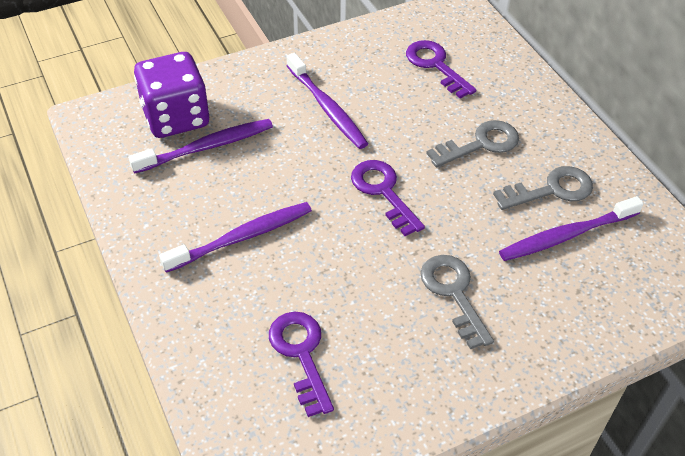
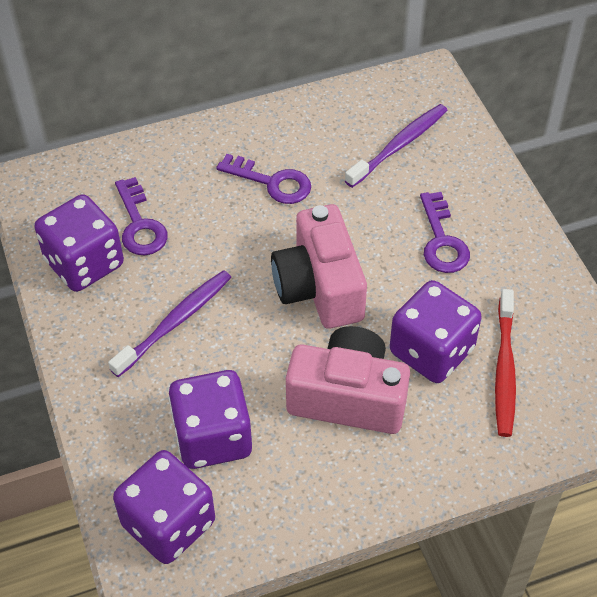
grey key: [421,255,494,349] [426,120,519,167] [493,166,593,210] = 3 -> none = 0
pink camera: none = 0 -> [271,204,367,329] [286,326,410,434] = 2
purple dice: [134,52,209,138] = 1 -> [34,194,124,292] [113,450,215,564] [169,370,252,469] [390,280,482,383] = 4
purple toothbrush: [128,119,273,174] [159,202,312,273] [287,53,368,149] [499,196,644,261] = 4 -> [108,270,232,377] [345,104,448,188] = 2
red toothbrush: none = 0 -> [495,289,516,437] = 1

